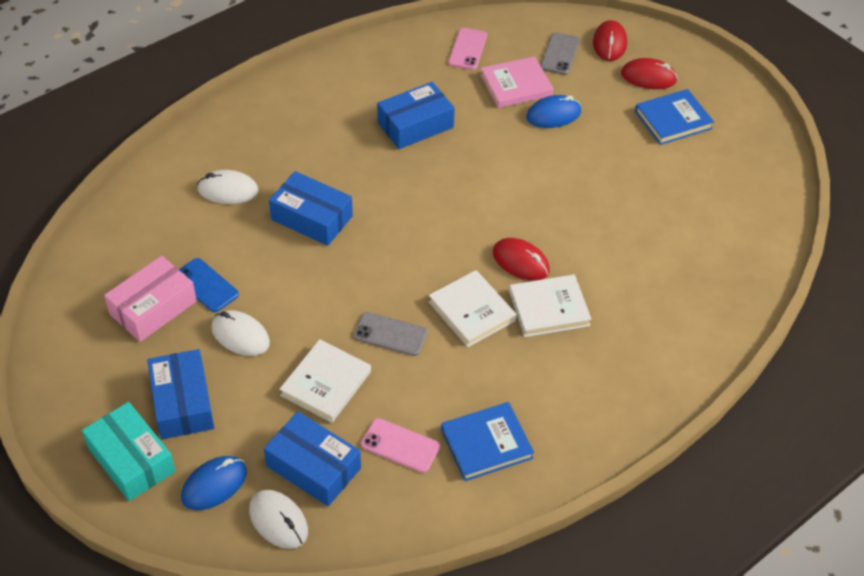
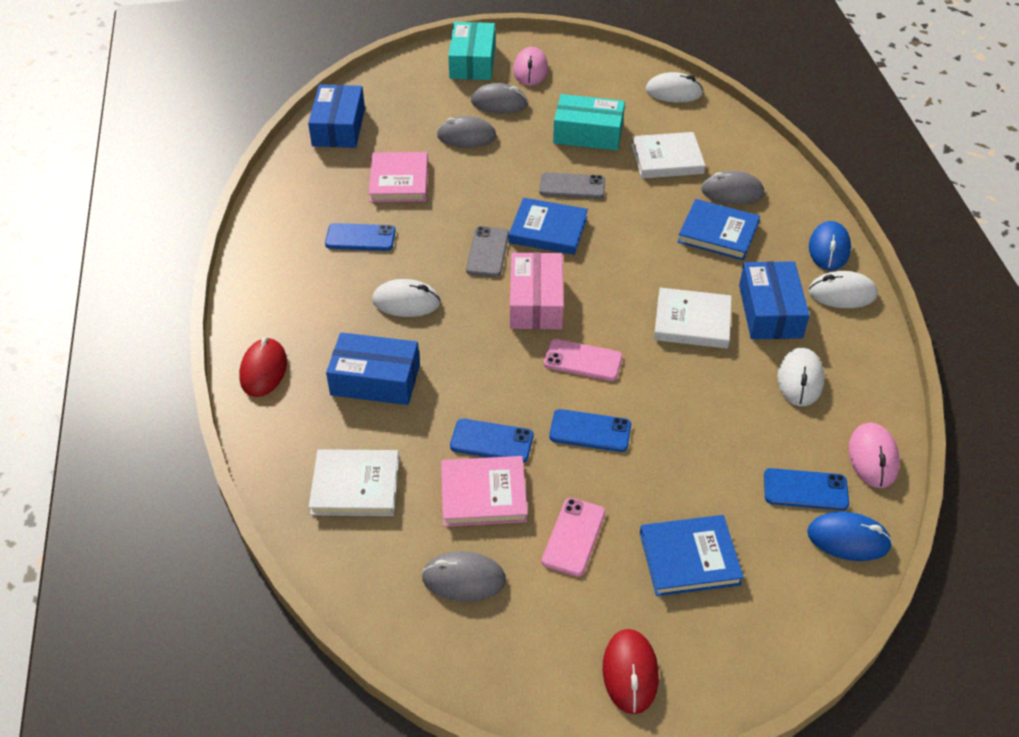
blue book: [441,402,534,481] [635,89,714,145] = 2 -> [508,198,588,255] [640,515,744,596] [678,199,760,260] = 3
blue box: [147,349,214,439] [264,411,361,506] [269,171,353,246] [377,82,455,149] = 4 -> [308,84,365,148] [326,332,420,405] [739,261,810,339] = 3
blue phone: [179,258,239,312] = 1 -> [325,223,396,251] [450,419,533,463] [549,409,631,452] [764,468,849,511] = 4
grey mouse: none = 0 -> [422,551,506,601] [437,116,497,148] [471,83,528,114] [701,171,764,204] = 4
pink book: [480,56,554,108] = 1 -> [369,152,428,202] [441,456,528,527] = 2
pink mouse: none = 0 -> [513,47,548,86] [849,423,900,488] = 2
red mouse: [493,238,549,281] [593,20,627,61] [621,58,678,89] = 3 -> [239,337,287,397] [603,629,659,714] = 2
turquoise box: [82,402,176,501] = 1 -> [448,22,495,80] [553,94,625,150] = 2
white mouse: [197,170,258,204] [211,310,270,356] [249,490,308,549] = 3 -> [372,279,441,317] [645,72,703,103] [778,348,824,406] [809,271,878,308] = 4

